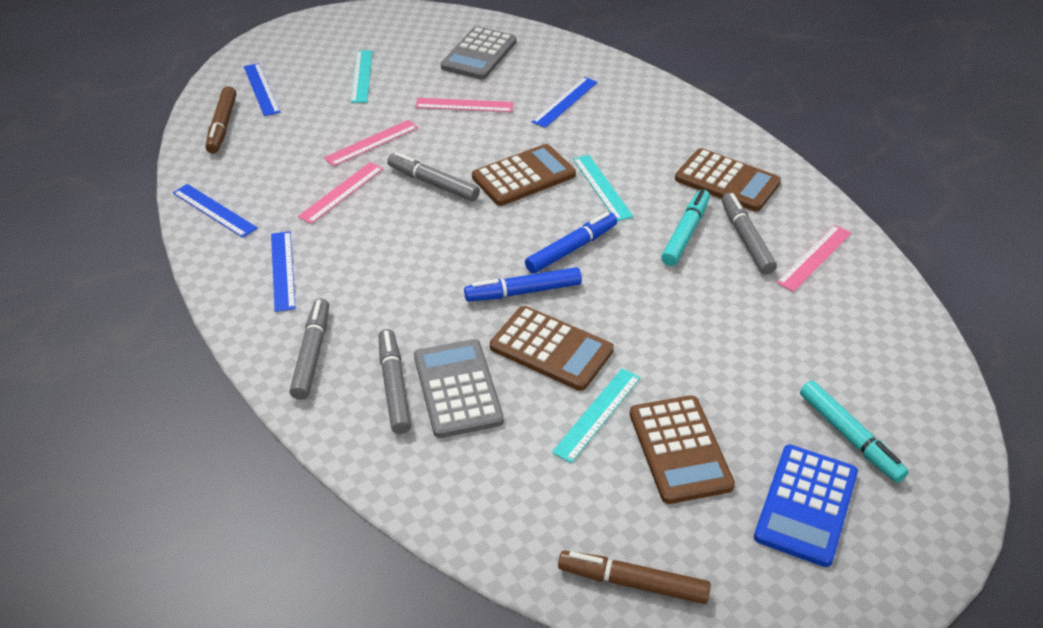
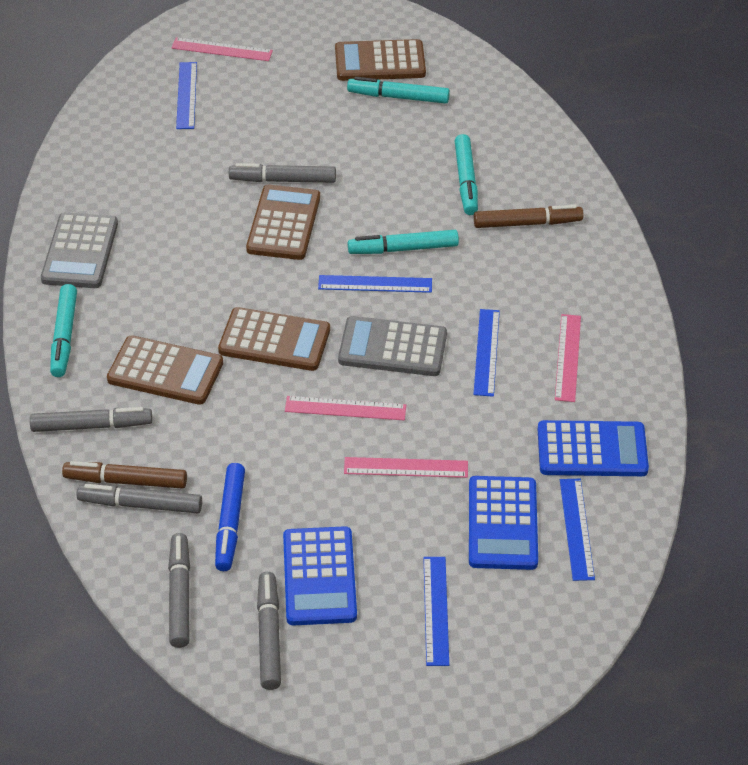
blue calculator: [754,445,858,567] = 1 -> [283,526,357,626] [469,476,538,570] [538,420,649,476] = 3
blue marker: [464,267,582,302] [525,212,617,273] = 2 -> [215,463,245,571] = 1
blue ruler: [173,184,257,238] [244,63,281,116] [271,231,296,312] [532,77,598,128] = 4 -> [176,62,197,129] [318,275,432,293] [423,557,449,666] [473,309,500,397] [560,479,595,581] = 5
grey marker: [290,298,329,400] [379,329,411,434] [387,152,480,201] [722,193,777,274] = 4 -> [30,407,152,432] [77,484,202,513] [168,533,190,648] [229,163,336,183] [257,572,281,690] = 5
turquoise marker: [661,189,710,266] [800,381,909,483] = 2 -> [50,284,77,377] [347,77,450,104] [348,230,459,254] [455,134,478,215] = 4
turquoise ruler: [351,50,372,103] [552,368,641,463] [573,155,634,221] = 3 -> none = 0

